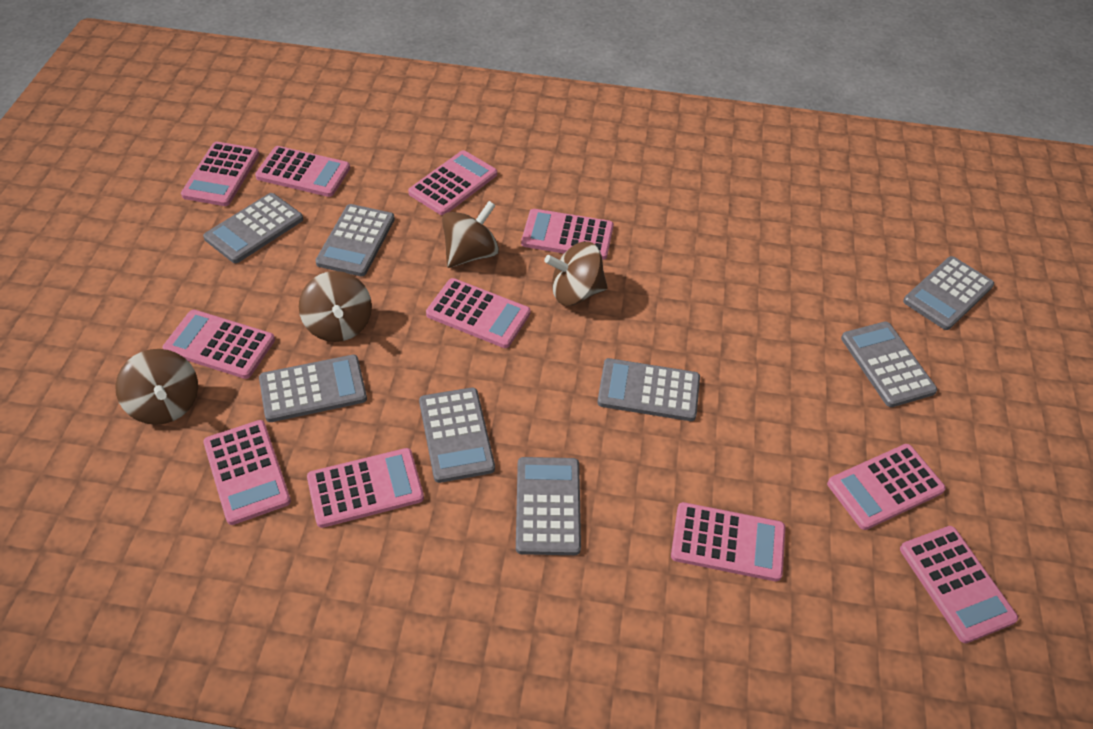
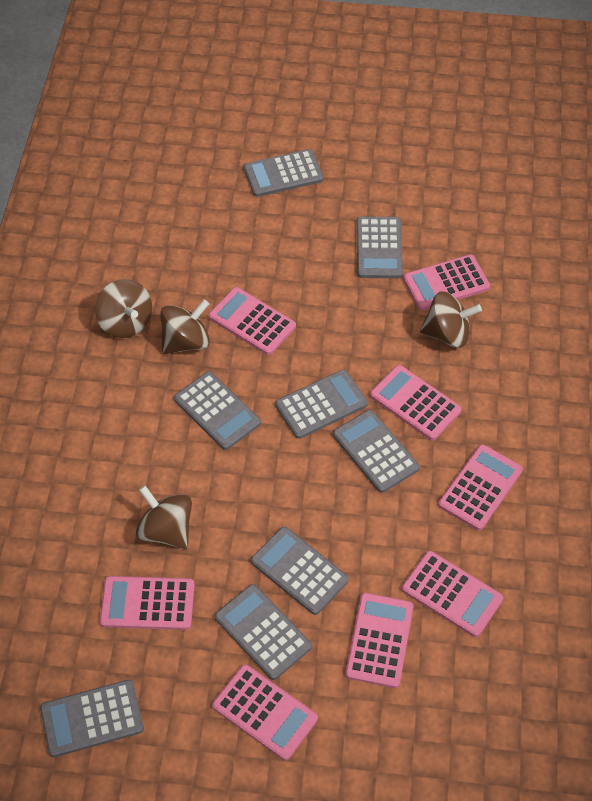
pink calculator: [162,310,275,379] [181,142,259,206] [203,420,291,525] [255,146,350,197] [307,448,424,528] [408,150,497,215] [426,278,530,348] [521,209,614,260] [671,502,785,582] [827,444,946,530] [900,526,1018,643] = 11 -> [100,576,195,630] [209,287,296,355] [212,664,318,761] [345,593,414,688] [370,365,462,441] [402,551,503,637] [403,254,490,310] [438,444,523,530] = 8

